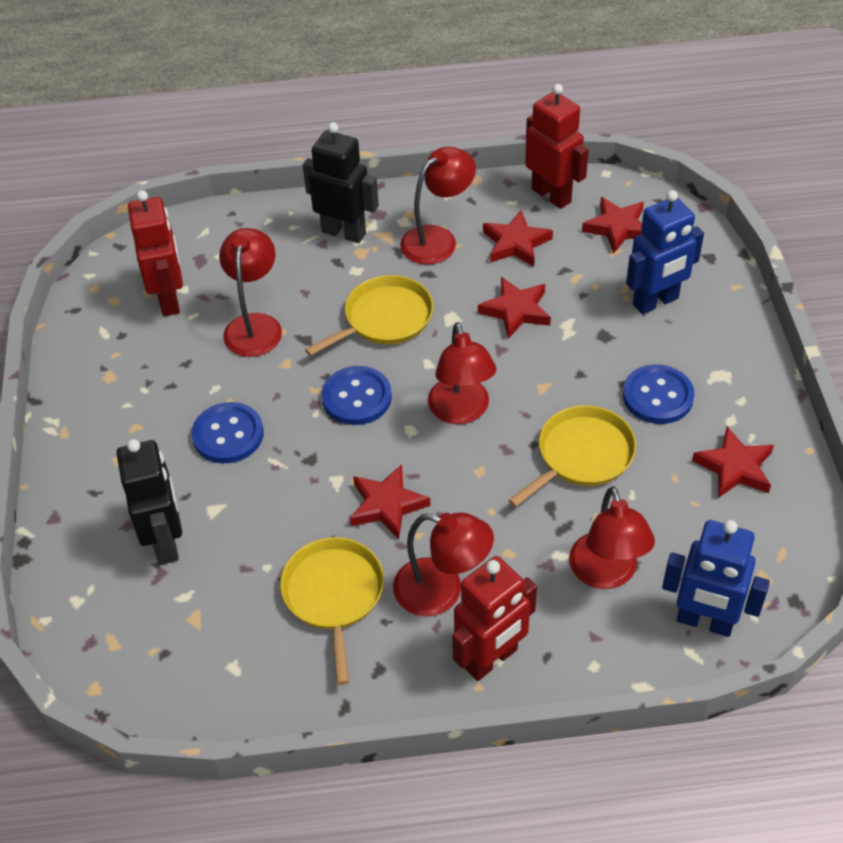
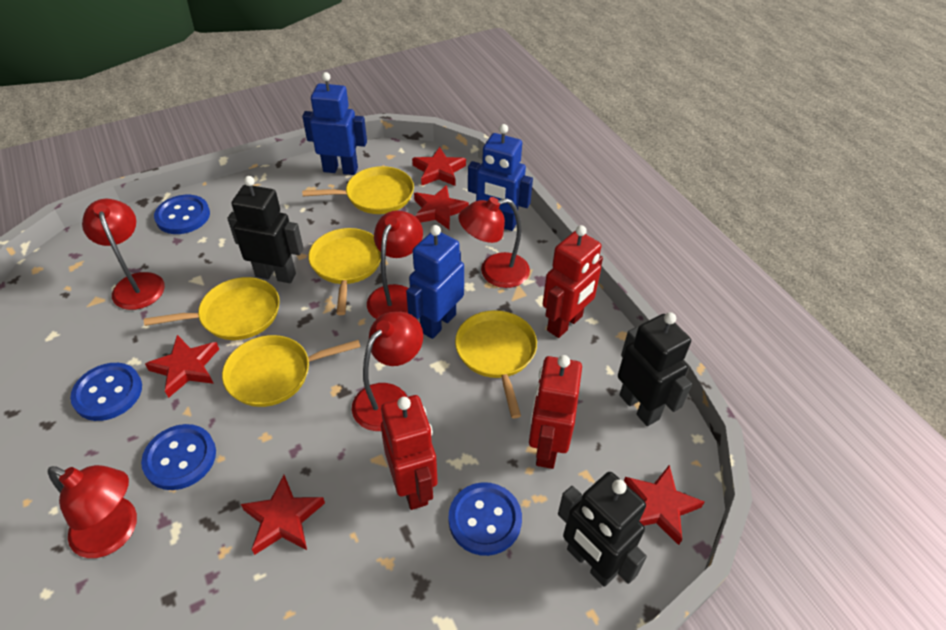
black robot: [116,439,182,565] [303,122,379,243] = 2 -> [227,176,304,283] [558,472,647,587] [618,312,692,426] = 3
blue button: [191,402,264,463] [322,366,392,425] [623,364,694,424] = 3 -> [70,363,142,421] [141,424,216,490] [154,195,210,234] [449,482,522,556] = 4
blue robot: [626,190,704,314] [662,520,770,637] = 2 -> [302,72,367,175] [406,225,464,339] [468,124,533,231] = 3
yellow pan: [280,537,384,685] [305,275,433,356] [508,405,636,507] = 3 -> [144,277,280,340] [222,335,360,407] [302,166,414,214] [308,228,381,315] [455,310,537,418] = 5

